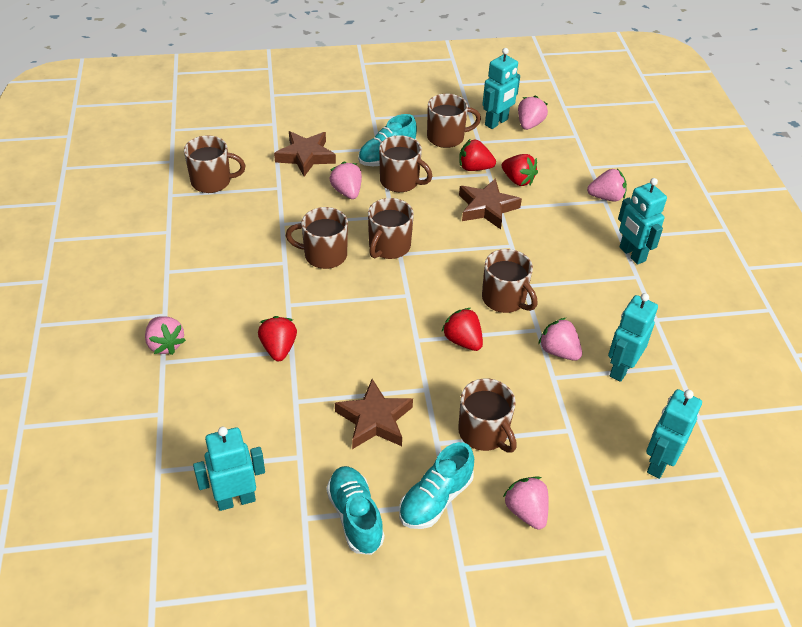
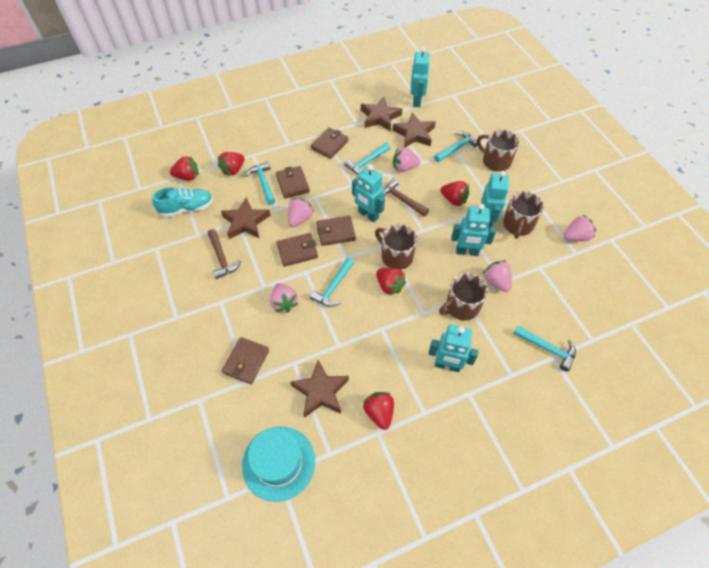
brown hammer: none = 0 -> [208,229,241,279] [384,179,429,217] = 2
brown mug: [184,135,246,193] [286,207,348,269] [368,198,414,259] [379,135,432,192] [427,94,481,148] [458,378,517,453] [482,249,537,313] = 7 -> [375,224,417,270] [439,273,488,321] [477,129,520,172] [503,191,544,239] = 4
brown star: [274,131,336,177] [335,379,413,449] [459,178,522,229] = 3 -> [221,197,270,239] [290,360,349,418] [361,97,402,131] [392,112,436,148] = 4
brown wallet: none = 0 -> [222,337,269,384] [276,166,310,198] [277,233,318,267] [311,128,349,159] [317,216,356,246] = 5
pink strawberry: [145,316,186,355] [329,162,362,199] [503,476,549,530] [518,95,548,130] [538,318,582,361] [587,169,627,201] = 6 -> [270,283,298,313] [288,198,314,227] [393,148,420,172] [483,260,512,292] [564,215,596,242] = 5
red strawberry: [258,316,297,361] [442,308,483,351] [459,139,496,171] [501,154,538,186] = 4 -> [170,156,199,181] [218,152,245,176] [363,392,394,430] [376,268,406,296] [441,181,469,206] = 5
turquoise hammer: none = 0 -> [245,162,275,205] [310,258,354,307] [344,143,390,174] [434,132,478,162] [513,326,576,372] = 5
turquoise hat: none = 0 -> [242,426,315,502] = 1
turquoise shoe: [326,466,384,555] [358,114,417,166] [399,442,474,529] = 3 -> [152,187,213,217] = 1

